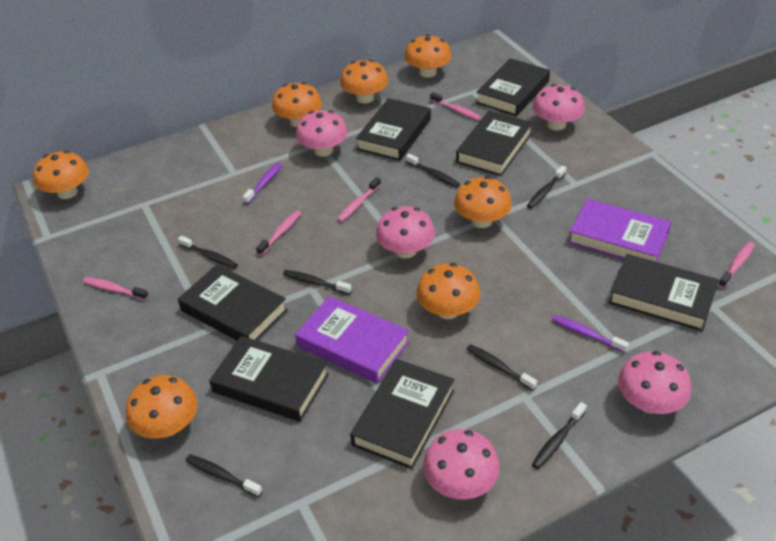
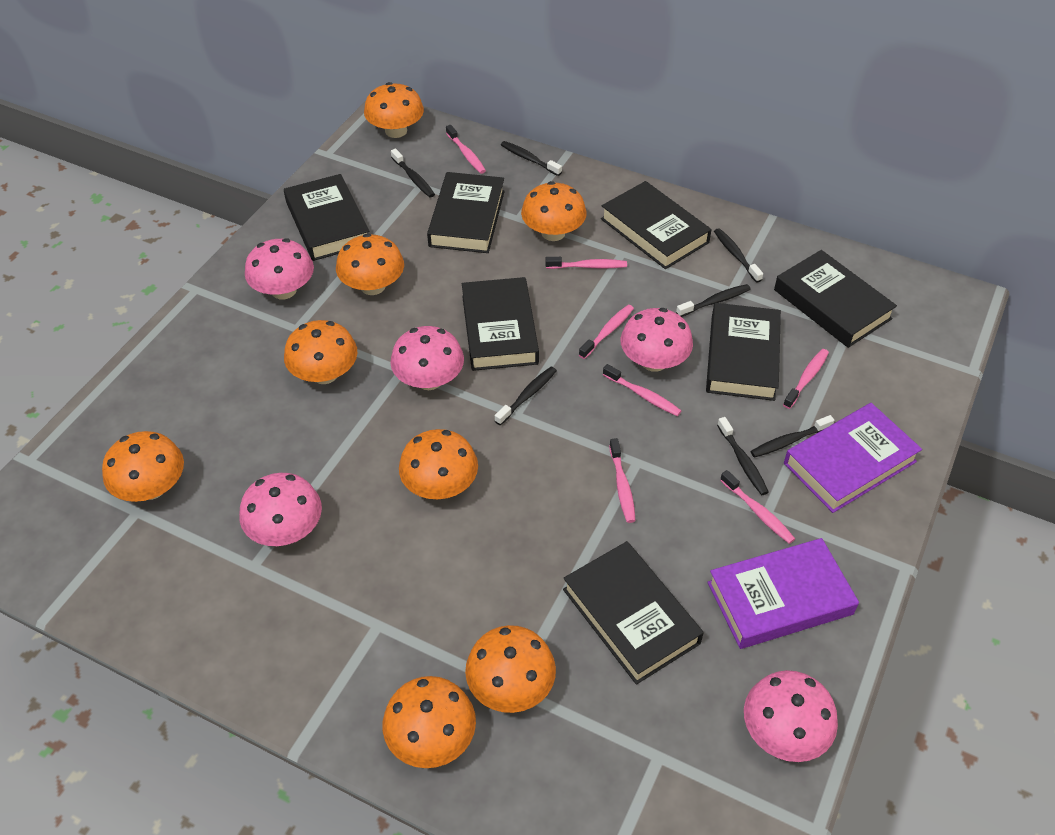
orange mushroom: [33,151,89,199] [126,375,197,438] [272,82,322,127] [340,60,388,104] [405,34,451,78] [416,263,480,319] [454,176,512,228] = 7 -> [102,431,184,502] [284,320,358,384] [336,234,404,295] [364,82,424,138] [382,676,476,768] [399,429,478,499] [465,625,556,713] [521,181,586,241] = 8
pink toothbrush: [83,277,149,300] [256,210,301,256] [337,177,381,222] [430,92,482,121] [718,242,754,288] = 5 -> [446,125,486,174] [545,257,627,269] [579,305,634,359] [603,364,681,416] [609,438,636,523] [720,470,795,544] [783,349,829,409] = 7
purple toothbrush: [243,163,282,204] [552,315,629,353] = 2 -> none = 0

